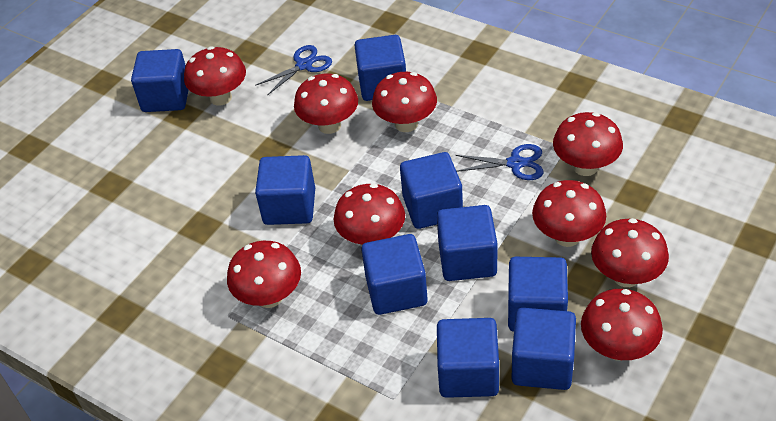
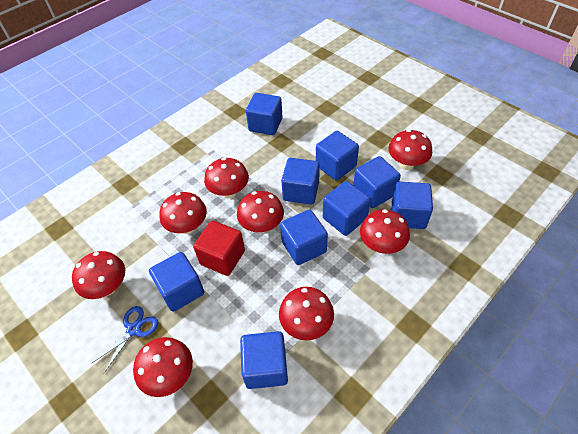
blue scissors: [255,45,332,96] [455,144,543,180] = 2 -> [92,306,158,373] = 1
red cube: none = 0 -> [193,221,245,276] = 1
red mushroom: [184,46,246,106] [227,241,301,308] [294,73,358,134] [334,183,405,245] [372,72,437,132] [532,180,606,247] [553,112,623,176] [581,289,663,361] [591,218,669,287] = 9 -> [72,251,125,299] [133,337,193,397] [159,192,207,234] [204,158,249,198] [237,191,284,233] [279,287,334,340] [360,209,410,254] [388,130,432,170] = 8

